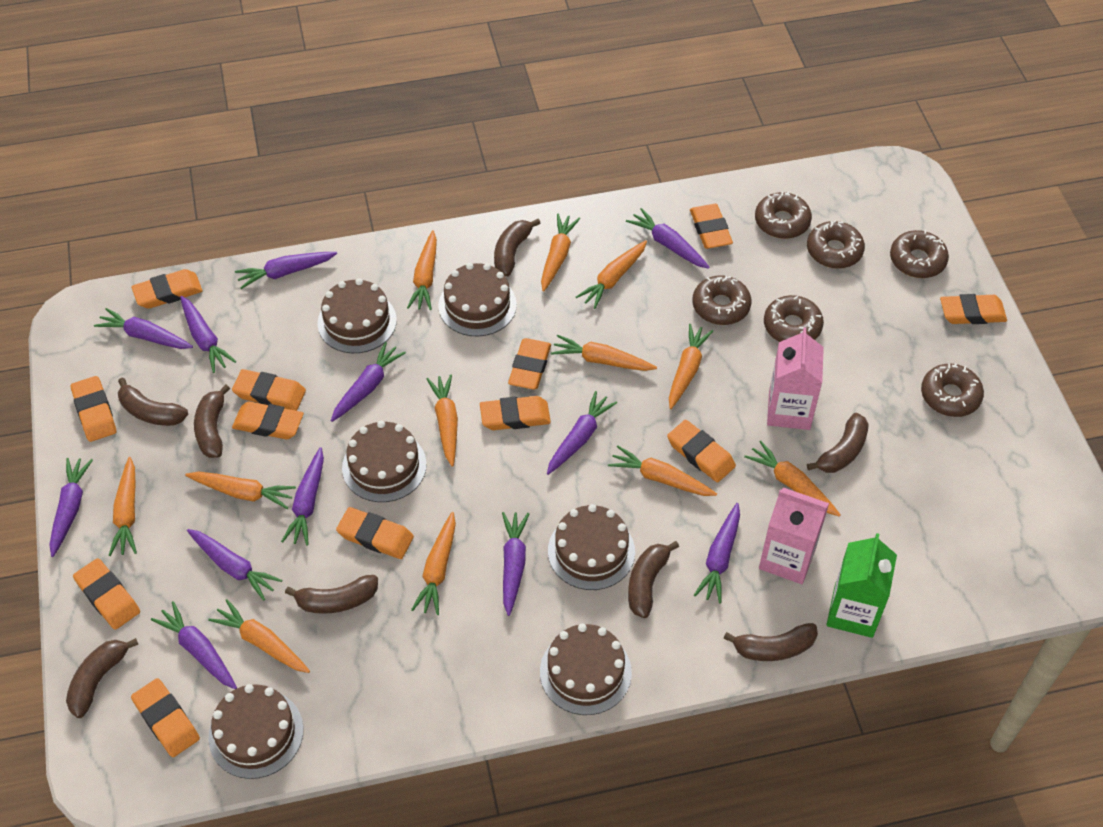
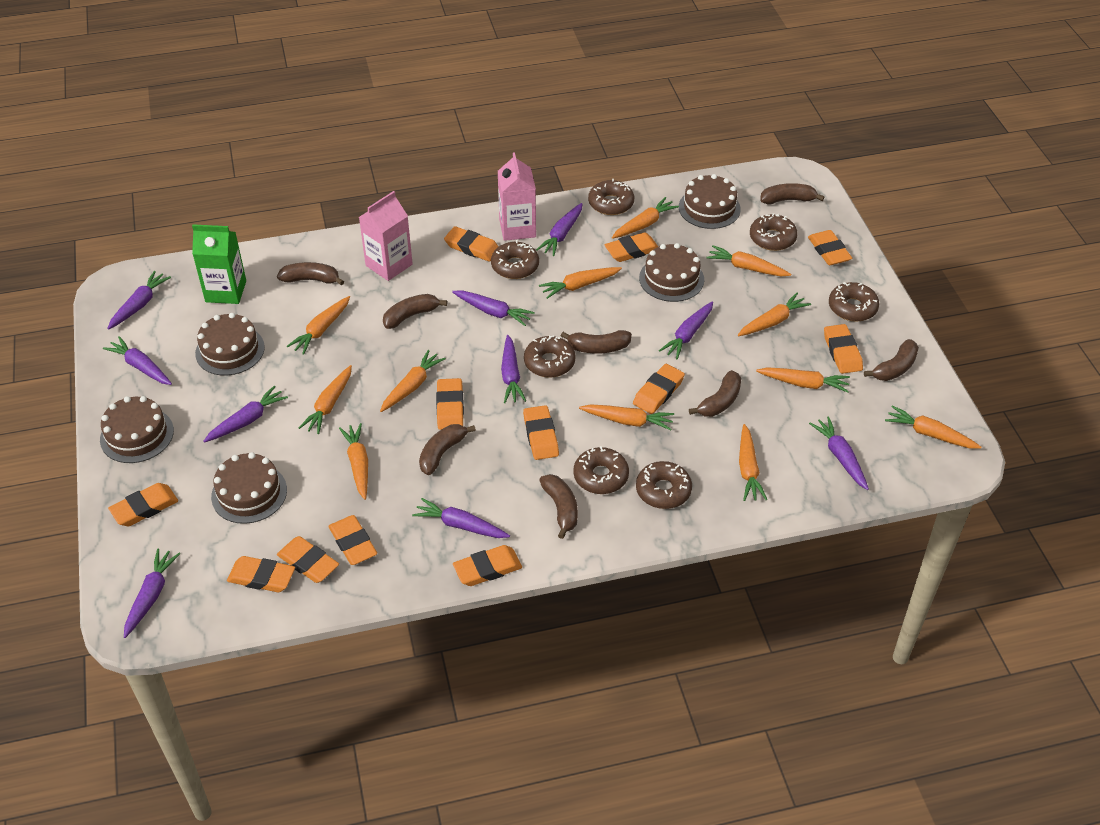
brown cake: [208,684,303,779] [318,278,397,353] [342,421,427,502] [438,263,517,337] [540,624,632,715] [548,504,635,590] = 6 -> [100,396,174,463] [195,313,265,375] [211,452,287,524] [639,243,704,302] [679,174,741,229] = 5
brown donut: [693,275,751,325] [755,192,812,239] [764,295,824,342] [807,221,865,269] [890,230,949,278] [921,363,984,417] = 6 -> [491,240,539,279] [524,335,576,378] [573,446,629,494] [588,179,634,215] [636,461,692,509] [750,213,798,251] [829,282,879,322] = 7
purple carrot: [49,458,93,557] [94,308,193,349] [151,601,237,689] [180,296,236,373] [187,529,282,601] [235,252,337,289] [281,447,324,545] [331,342,406,422] [502,512,529,616] [547,391,617,475] [626,208,710,269] [694,503,740,604] = 12 -> [103,336,172,385] [107,271,171,330] [124,549,180,638] [203,386,288,443] [412,498,510,538] [452,290,535,326] [501,335,526,403] [536,203,582,256] [659,302,713,359] [809,416,869,490] = 10

